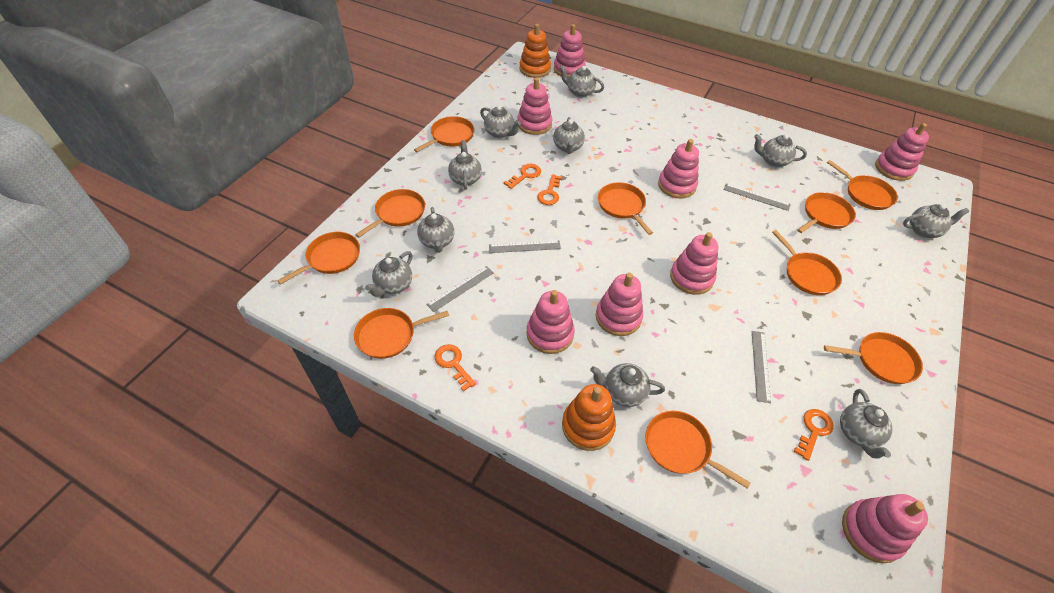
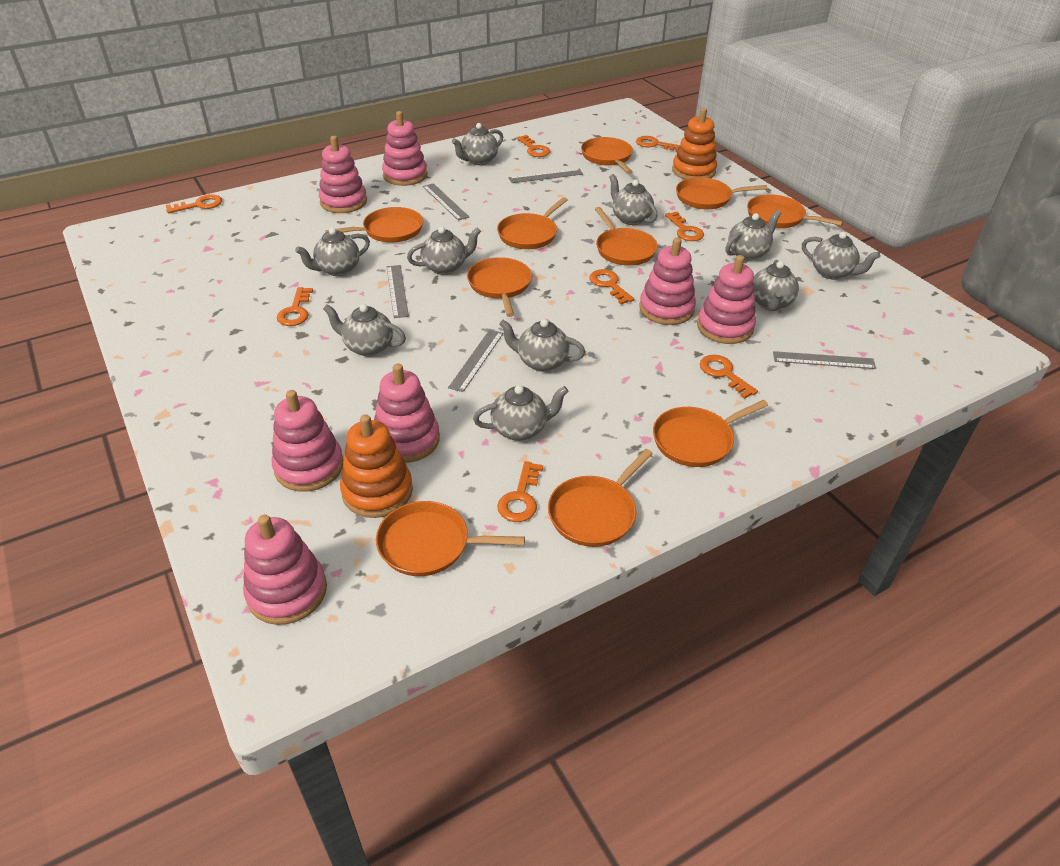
grey ruler: [426,266,494,312] [489,240,561,253] [723,183,791,211] [752,331,771,403] = 4 -> [387,265,409,318] [423,183,469,221] [448,329,504,392] [508,169,583,183] [773,351,876,369] = 5
orange key: [434,344,476,391] [504,164,541,189] [537,174,562,205] [794,409,834,461] = 4 -> [166,194,222,213] [277,287,313,326] [497,461,543,522] [516,135,550,157] [589,269,635,305] [636,136,681,152] [665,212,704,241] [700,355,758,399] = 8
pink stacking toy: [518,78,552,135] [526,290,575,354] [554,24,586,78] [596,273,643,336] [658,139,699,199] [670,232,718,295] [842,494,928,563] [875,123,929,181] = 8 -> [243,515,327,625] [272,390,343,492] [319,136,367,213] [374,363,440,463] [382,111,427,186] [639,238,696,325] [697,255,756,344] = 7

